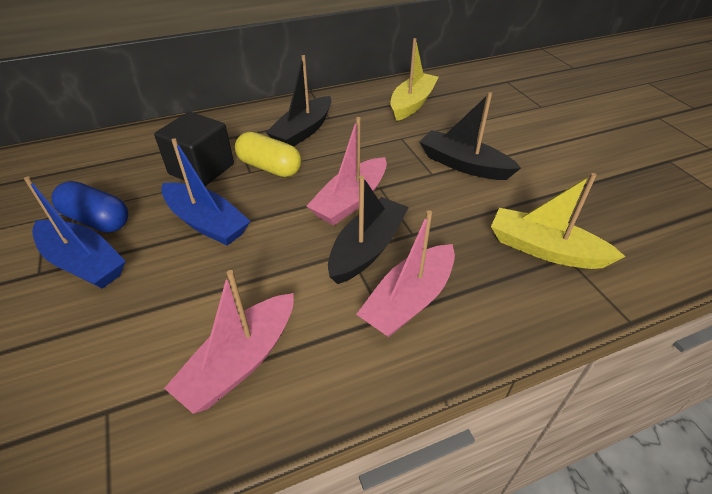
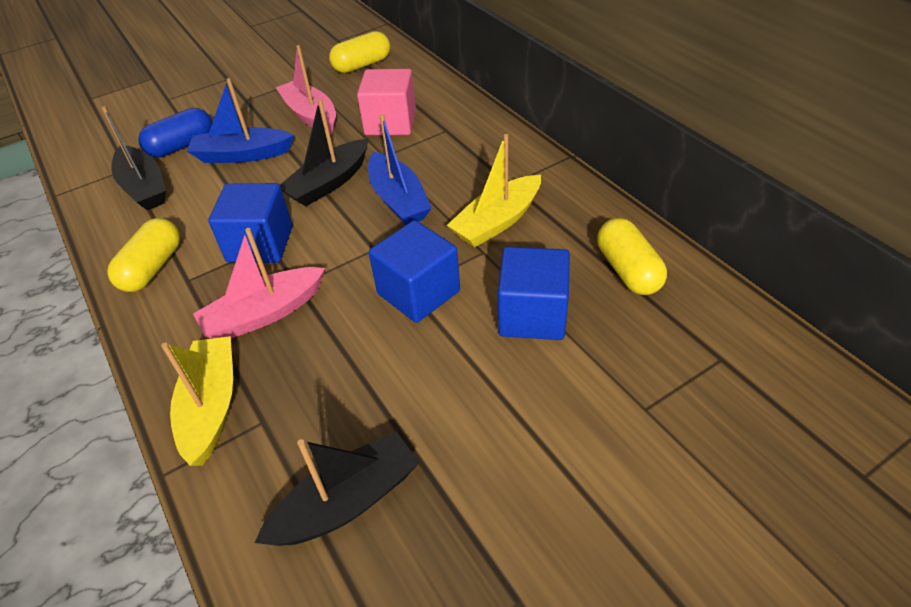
black cube: [154,112,234,186] = 1 -> none = 0
blue cube: none = 0 -> [208,183,292,263] [369,220,460,323] [498,247,570,340] = 3
pink boat: [164,270,294,414] [306,117,387,225] [356,210,455,337] = 3 -> [193,228,325,339] [276,45,336,134] = 2
pink cube: none = 0 -> [357,69,416,135] = 1
yellow capsule: [235,132,301,177] = 1 -> [107,218,180,292] [329,31,390,73] [597,218,667,295] = 3

